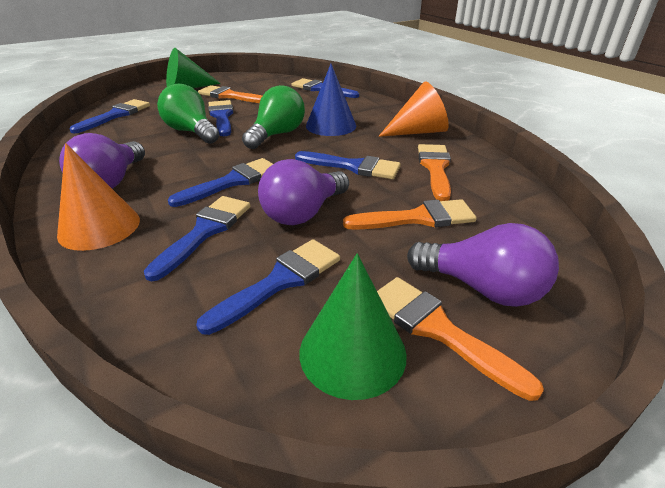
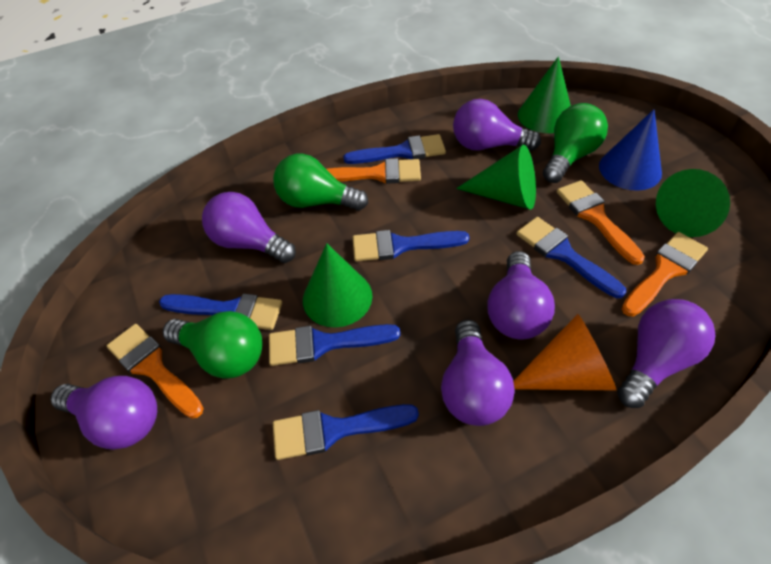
blue brush: [70,99,150,134] [144,196,250,281] [168,158,273,207] [196,239,340,335] [208,100,234,136] [292,78,359,98] [295,151,401,179] = 7 -> [159,294,282,330] [269,324,401,366] [273,404,419,460] [343,134,446,164] [352,230,469,262] [516,217,626,298] = 6
green cone: [166,48,221,88] [300,253,407,400] = 2 -> [303,243,373,327] [456,145,536,210] [518,56,571,133] [656,169,730,237] = 4
green light bulb: [157,84,219,144] [242,85,305,149] = 2 -> [163,311,262,379] [273,154,368,211] [543,103,608,183] = 3
orange cone: [57,143,140,251] [379,81,449,137] = 2 -> [513,314,616,391] = 1
purple light bulb: [59,133,145,189] [258,159,349,225] [407,223,559,307] = 3 -> [50,376,157,450] [202,192,296,263] [441,320,515,426] [453,99,541,151] [487,251,555,339] [617,299,715,408] = 6

